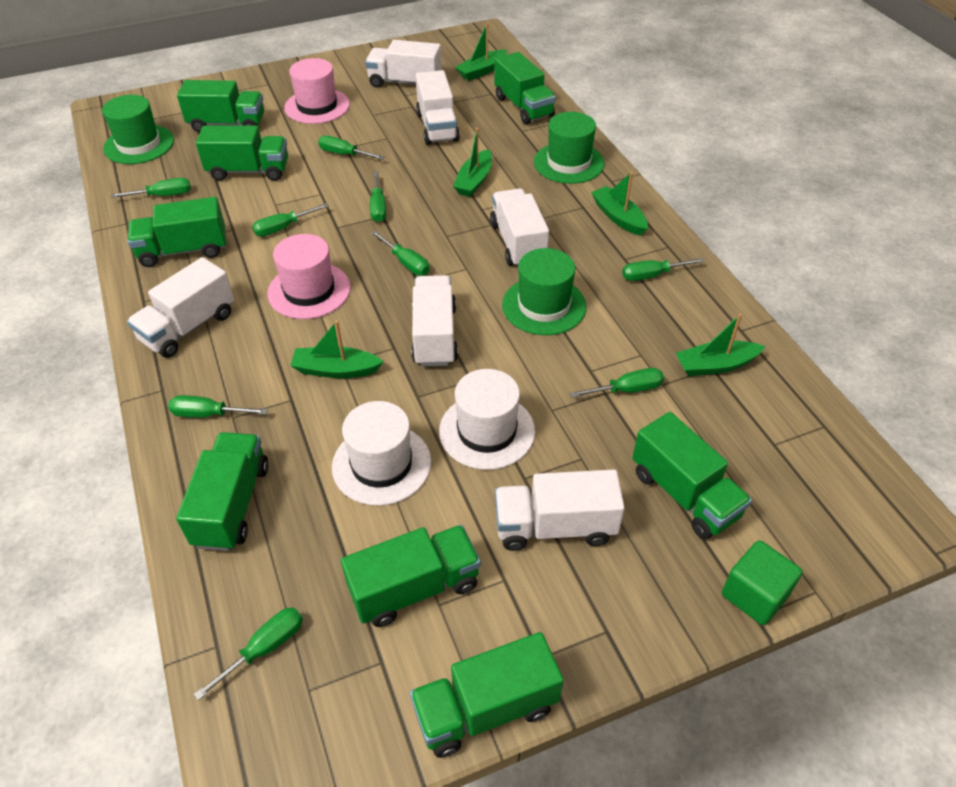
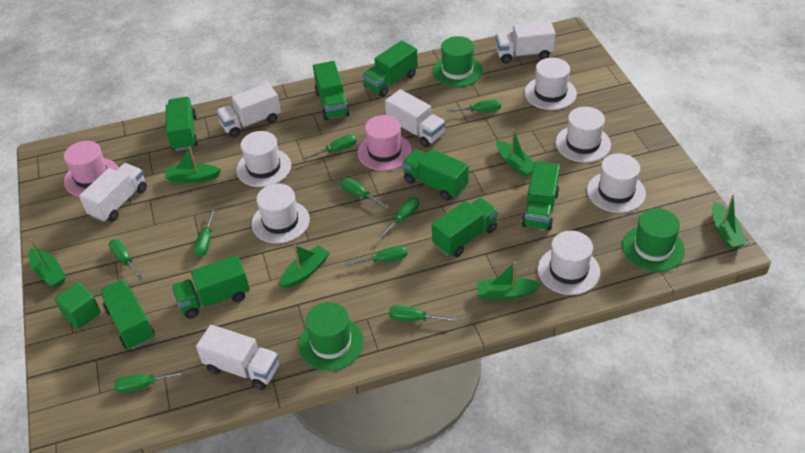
green boat: [290,320,384,378] [453,128,492,197] [455,23,507,81] [591,172,648,236] [676,314,766,376] = 5 -> [29,239,66,288] [164,146,221,183] [279,244,330,289] [477,261,542,299] [496,129,534,177] [712,195,747,249] = 6
white hat: [332,401,431,506] [439,369,535,470] = 2 -> [236,131,291,187] [252,184,310,244] [525,58,577,110] [538,231,600,295] [556,107,611,163] [587,154,646,213] = 6
white truck: [127,257,234,358] [365,40,442,88] [411,275,458,367] [416,70,460,145] [490,188,549,266] [495,469,625,551] = 6 -> [79,163,147,223] [196,325,279,390] [216,83,281,138] [385,89,446,147] [495,21,556,63] = 5

